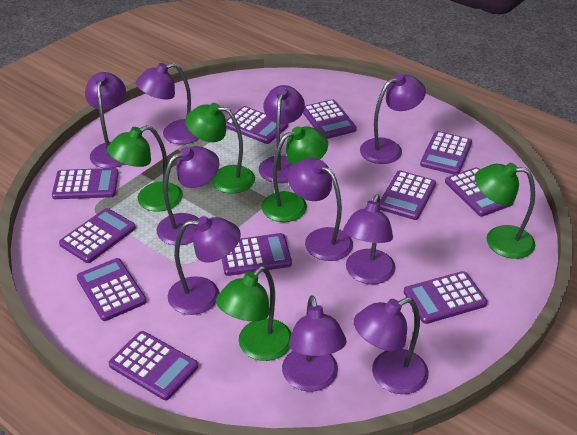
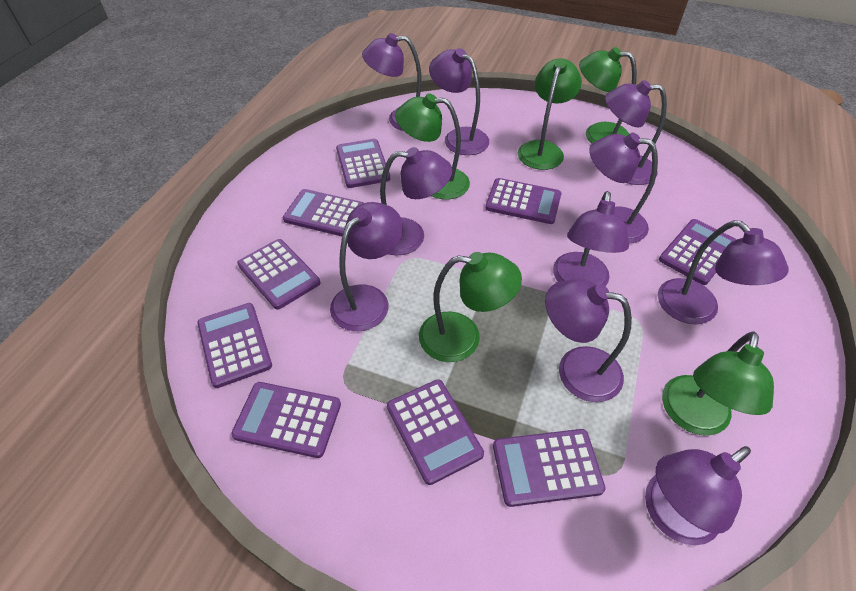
purple calculator: [52,168,119,199] [59,208,136,263] [77,258,147,321] [108,331,198,400] [222,233,292,276] [226,106,288,144] [303,99,357,139] [380,171,436,220] [404,271,487,324] [420,131,472,175] [445,167,513,216] = 11 -> [197,303,272,388] [231,382,341,458] [237,239,320,310] [283,189,363,236] [336,139,390,188] [387,379,484,485] [485,178,562,224] [493,429,606,507] [659,219,737,285] = 9

